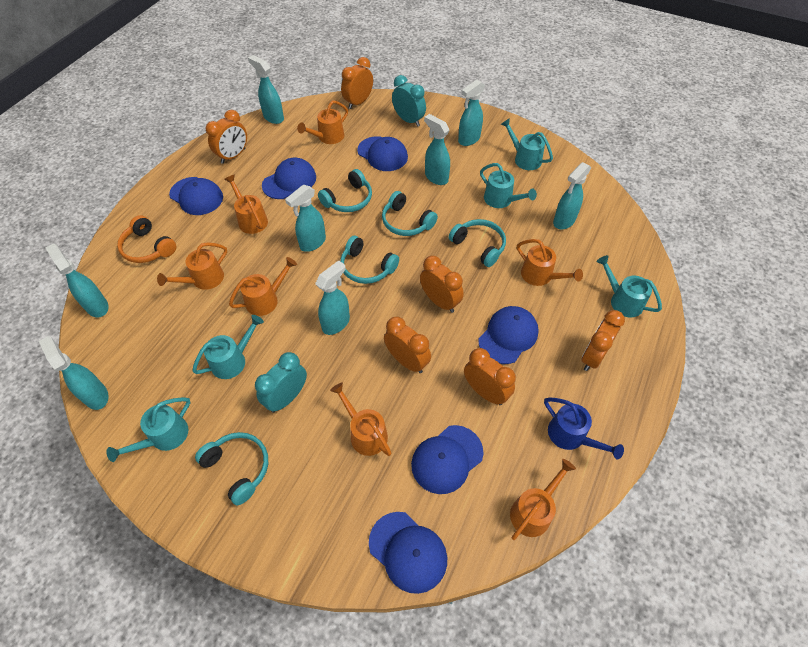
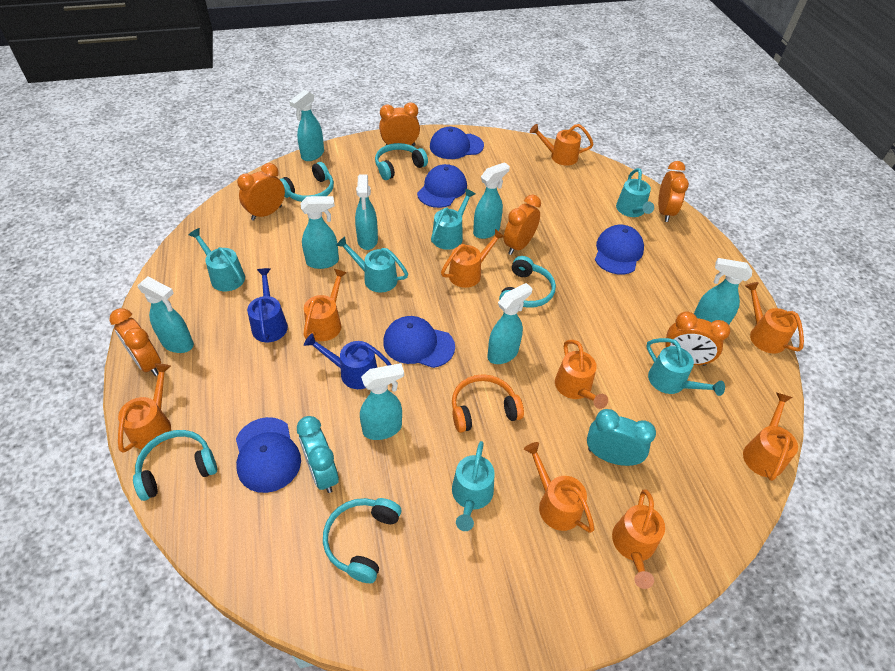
blue cap: [169,177,223,215] [262,158,316,199] [357,136,408,171] [369,512,447,594] [411,425,484,494] [479,306,539,364] = 6 -> [236,417,301,493] [383,316,455,368] [417,164,467,208] [430,127,484,159] [595,225,644,275] = 5
blue watering can: [544,397,624,459] = 1 -> [247,268,288,342] [304,333,392,389] = 2
orange watering can: [157,242,227,290] [224,175,268,234] [229,257,297,316] [297,100,348,144] [330,383,391,456] [510,459,576,540] [517,239,583,286] = 7 -> [118,363,171,453] [304,269,347,341] [441,229,505,288] [524,442,594,533] [530,124,594,166] [555,340,608,409] [612,489,665,589] [743,393,798,481] [745,282,804,354] = 9
turquoise watering can: [106,397,190,462] [193,315,264,379] [480,163,537,208] [501,118,553,170] [596,255,662,317] = 5 -> [188,228,245,291] [336,236,408,293] [431,189,475,250] [452,441,495,531] [616,168,654,217] [646,338,725,396] = 6

